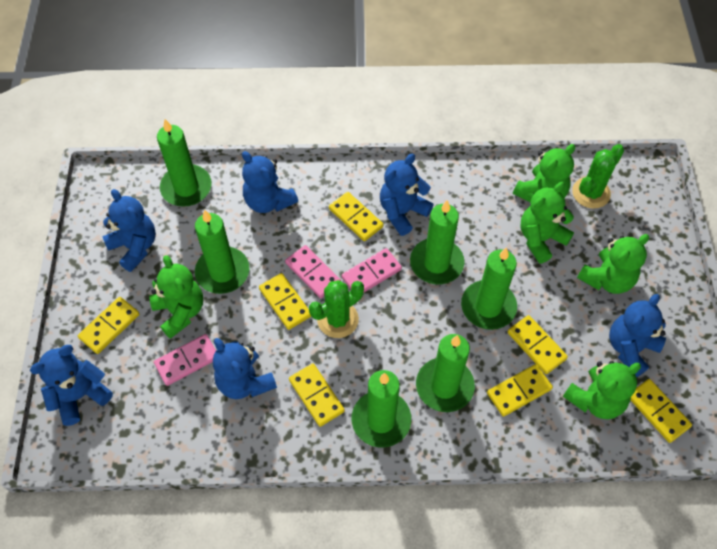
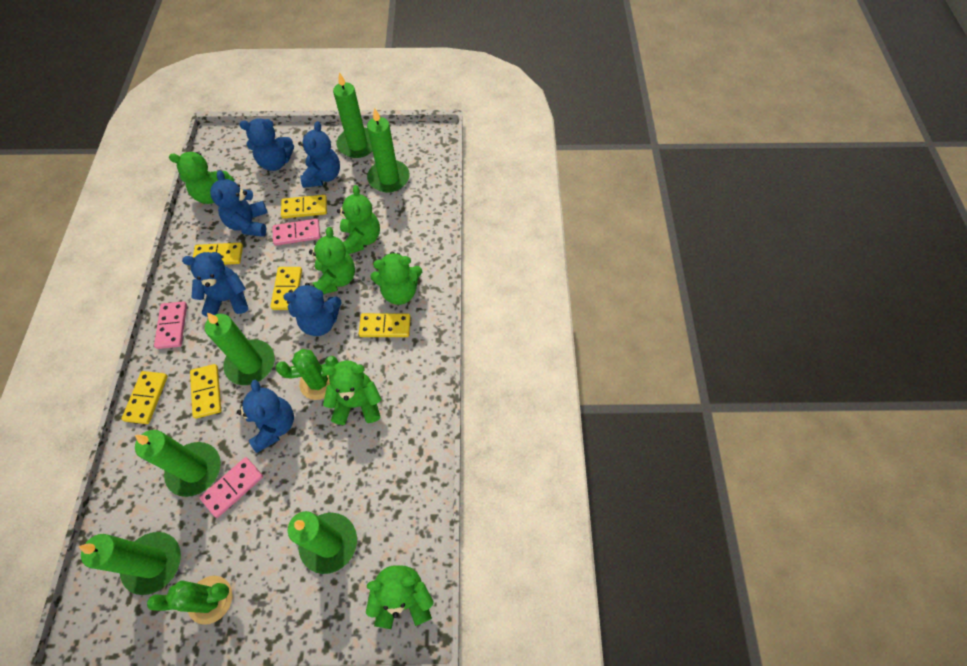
green teddy bear: [149,255,203,339] [513,144,575,202] [520,182,574,263] [563,361,641,419] [577,234,649,294] = 5 -> [169,152,234,204] [309,227,355,294] [322,360,382,425] [337,185,380,254] [366,565,433,629] [370,252,422,305] = 6
yellow domino: [78,297,140,354] [259,273,311,330] [289,363,345,427] [329,192,383,241] [487,364,553,417] [508,315,568,374] [631,379,692,443] = 7 -> [121,371,168,424] [190,364,221,419] [193,243,243,265] [270,267,302,310] [281,195,327,219] [359,313,411,337] = 6

